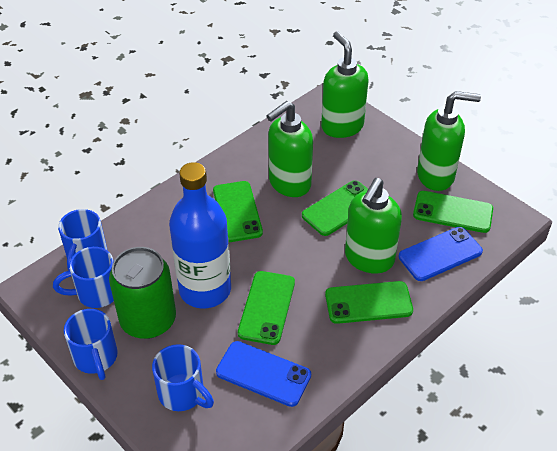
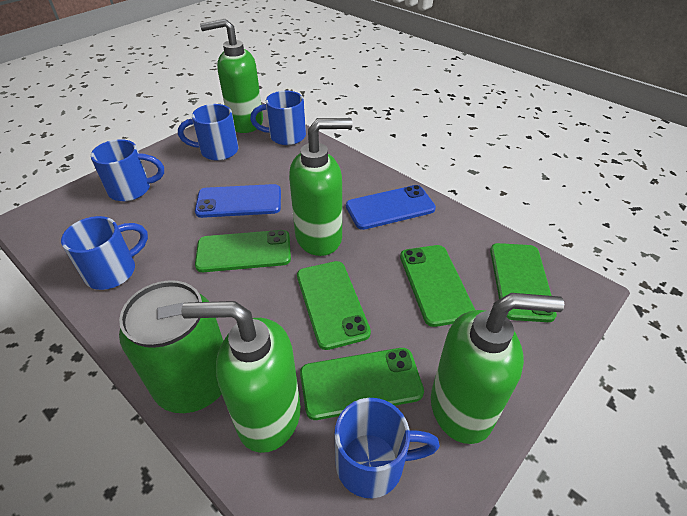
blue bottle: [169,162,231,308] = 1 -> none = 0
blue mug: [53,247,114,308] [58,209,107,270] [64,309,118,380] [152,344,214,411] = 4 -> [61,216,148,290] [90,139,164,201] [178,104,238,161] [250,91,306,145] [334,398,440,498] = 5

